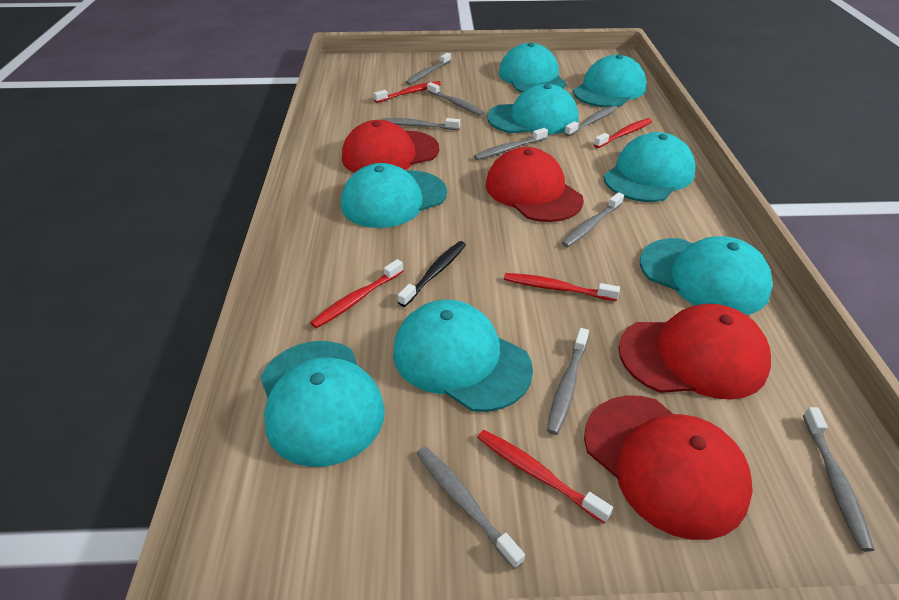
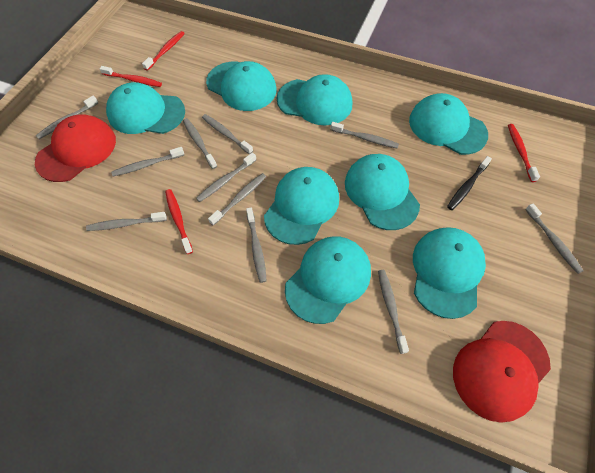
grey toothbrush: [380,118,460,130] [406,53,451,85] [417,446,525,569] [427,82,485,116] [474,128,548,160] [547,328,589,435] [562,192,624,247] [564,106,617,136] [803,407,874,552] = 9 -> [36,95,98,139] [86,212,167,231] [111,147,184,177] [183,118,217,169] [196,153,256,202] [202,114,253,154] [208,173,266,226] [246,207,267,283] [330,122,399,149] [378,270,409,354] [525,203,583,274] = 11
red cap: [342,120,439,173] [486,147,584,222] [584,395,753,540] [618,304,771,400] = 4 -> [35,114,116,182] [453,321,551,423] = 2
red toothbrush: [311,259,403,328] [374,81,441,103] [477,430,613,524] [504,273,620,301] [594,118,652,148] = 5 -> [100,66,162,87] [142,31,185,71] [165,189,193,254] [508,124,540,182] = 4

